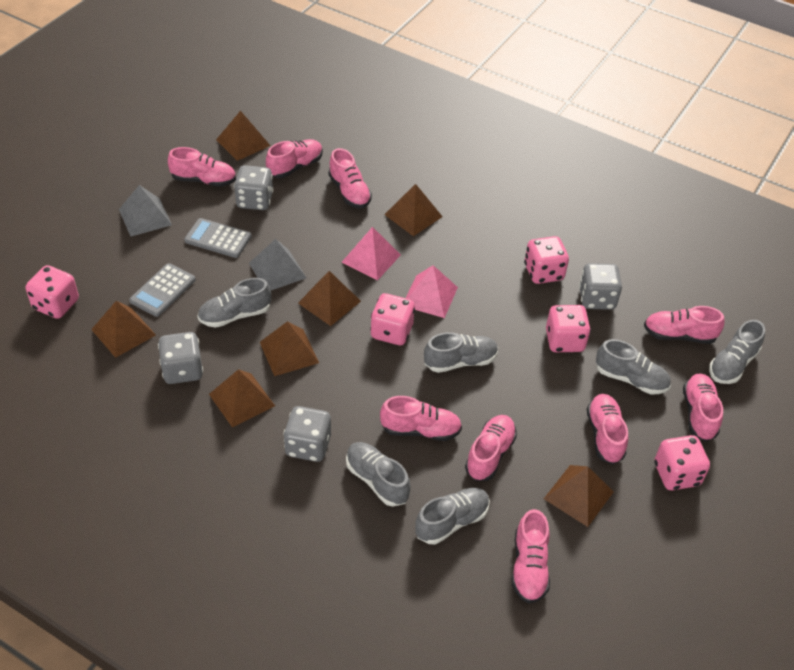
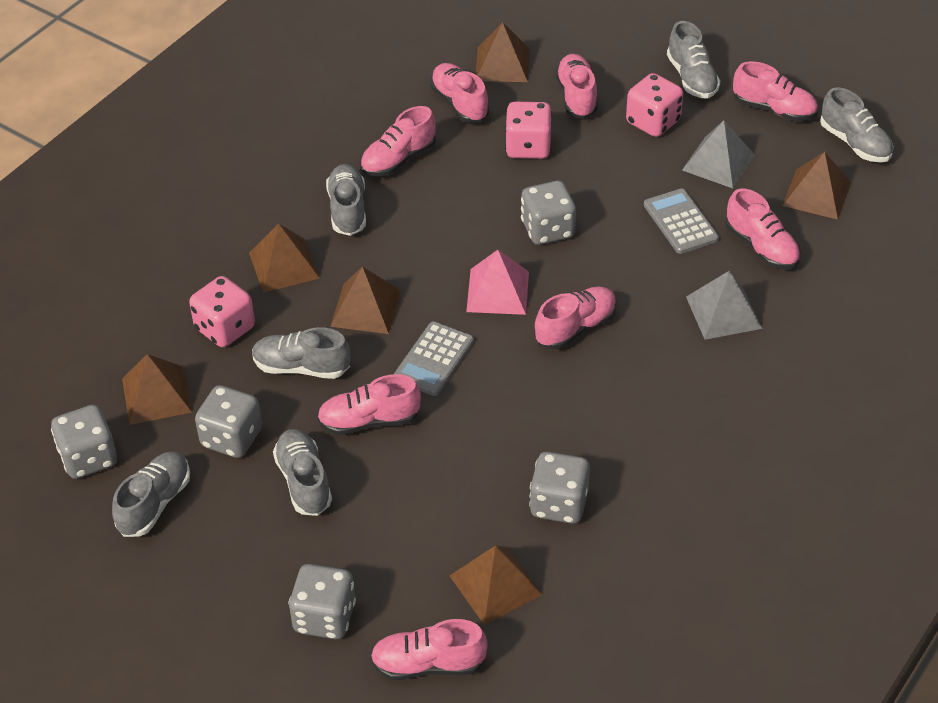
brown pyramid: [91,301,156,358] [209,369,275,428] [216,111,270,161] [260,321,319,376] [298,271,361,326] [384,184,443,236] [544,465,613,527] = 7 -> [122,354,192,425] [249,223,320,293] [330,267,401,334] [450,545,542,625] [476,22,530,82] [782,152,851,220] = 6
grey dice: [158,332,203,384] [234,165,273,210] [283,406,331,462] [579,263,622,310] = 4 -> [51,405,117,479] [195,385,262,458] [289,564,356,639] [521,181,576,245] [529,452,590,524] = 5
pink dice: [26,265,79,319] [370,293,415,345] [524,236,569,284] [546,305,591,352] [655,435,710,491] = 5 -> [189,276,255,347] [505,102,552,159] [626,73,683,137] = 3
pink pyramid: [341,227,401,281] [406,265,458,318] = 2 -> [466,250,529,315] = 1
pink shoe: [168,147,236,187] [266,139,323,178] [329,148,372,208] [380,396,462,441] [465,415,517,481] [512,509,550,603] [587,394,628,464] [644,306,725,344] [683,373,723,441] = 9 -> [317,374,421,435] [360,106,436,177] [370,619,488,680] [430,63,489,123] [535,286,617,349] [555,54,598,118] [726,189,801,269] [733,61,818,121] = 8

